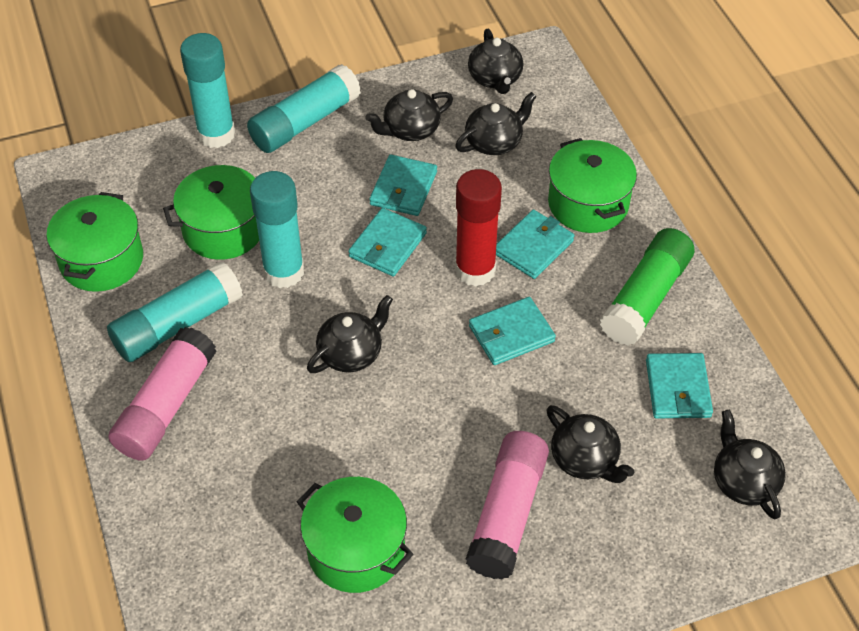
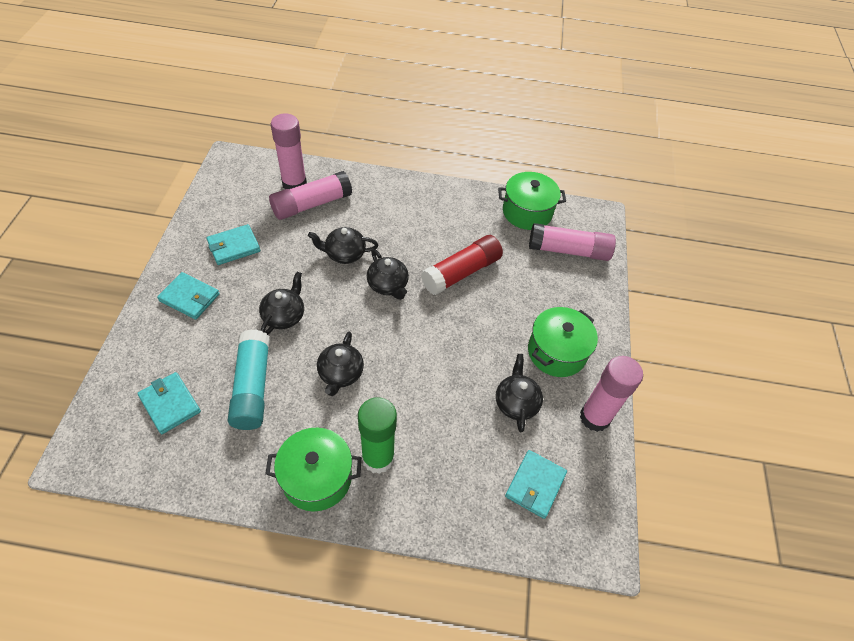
black teapot: [307,295,393,373] [366,89,453,141] [455,92,537,155] [468,29,523,94] [546,405,634,483] [714,409,786,519] = 6 -> [259,272,304,335] [308,227,378,264] [317,332,364,396] [367,249,409,300] [496,354,543,432] = 5
green pot: [47,192,143,292] [163,165,259,260] [297,477,413,593] [548,138,637,233] = 4 -> [265,427,362,511] [498,172,566,230] [528,307,598,377] = 3
pink glue stick: [108,327,217,461] [466,431,549,579] = 2 -> [269,171,352,220] [271,113,307,189] [529,223,616,261] [580,356,643,432] = 4
turquoise glue stick: [107,261,243,362] [180,33,235,148] [247,64,361,153] [250,171,304,288] = 4 -> [228,329,270,430] = 1
turquoise wallet: [348,208,427,276] [369,154,437,216] [469,297,556,365] [496,210,575,279] [646,353,713,418] = 5 -> [137,372,201,434] [157,272,220,320] [207,224,260,265] [505,450,567,519] = 4

